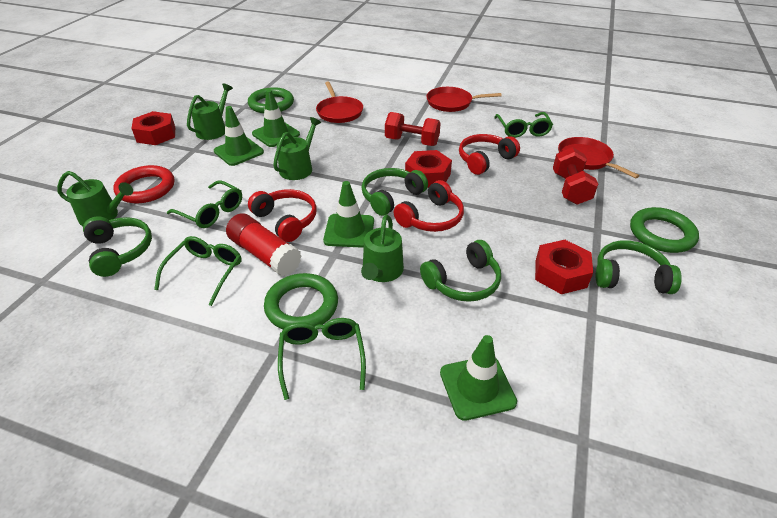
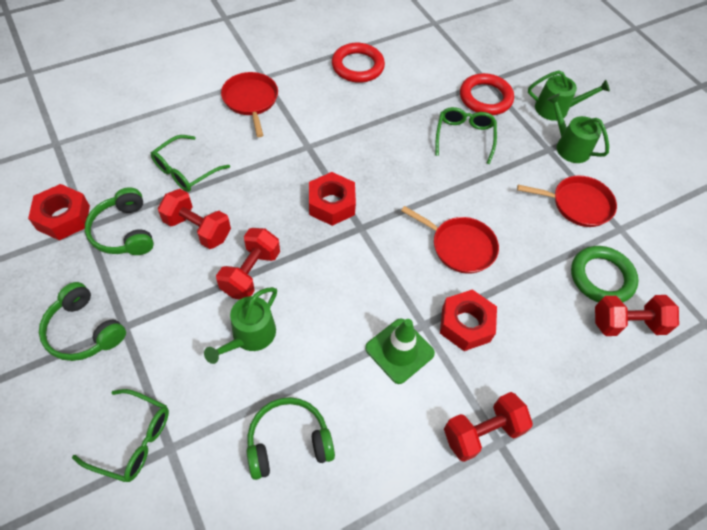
green glasses: [154,236,242,306] [167,180,242,228] [278,318,366,400] [494,112,553,138] = 4 -> [72,389,169,482] [151,135,230,192] [435,107,497,164] = 3
green headphones: [83,216,152,277] [362,168,428,216] [420,240,501,302] [596,240,682,294] = 4 -> [39,282,126,361] [85,187,154,255] [247,397,335,480] = 3
green ring: [248,87,294,113] [264,273,338,330] [630,207,699,253] = 3 -> [571,246,638,303] = 1
green traffic cone: [214,106,264,166] [252,90,300,147] [323,181,374,248] [440,335,517,421] = 4 -> [365,318,435,384] = 1
green watering can: [57,171,133,226] [187,83,233,140] [273,117,321,180] [361,214,404,282] = 4 -> [204,287,277,364] [528,70,610,121] [547,94,609,163] = 3
red dumbbell: [385,112,441,146] [553,147,598,205] = 2 -> [158,189,231,249] [216,228,280,300] [444,392,533,462] [595,295,679,336] = 4
red glue stick: [226,214,302,276] = 1 -> none = 0
red headphones: [248,189,317,242] [394,180,464,232] [459,134,520,175] = 3 -> none = 0
red ring: [113,165,174,203] = 1 -> [332,43,385,83] [460,73,514,115] = 2

